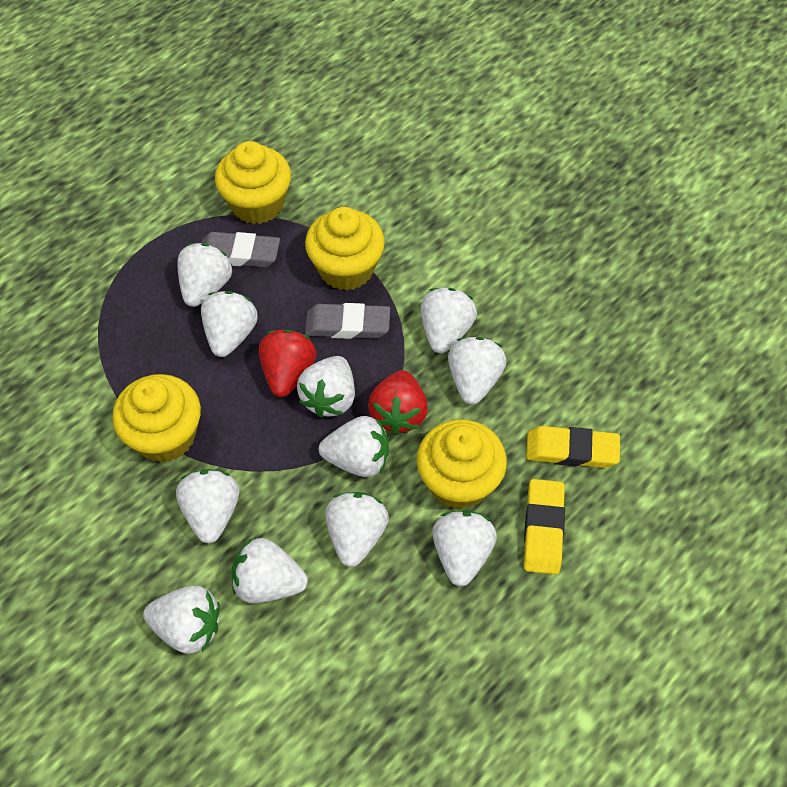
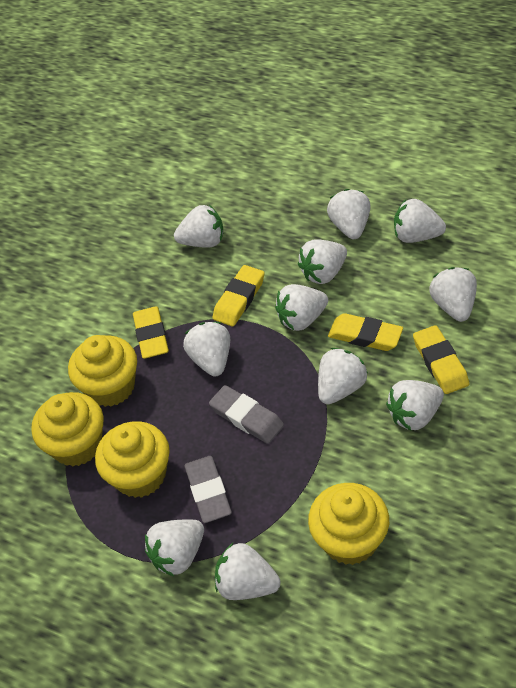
red strawberry: [259,330,317,397] [368,370,428,435] = 2 -> none = 0
yellow eraser: [524,479,565,575] [526,426,620,468] = 2 -> [133,306,169,359] [213,265,265,327] [328,313,403,351] [413,325,469,394] = 4

